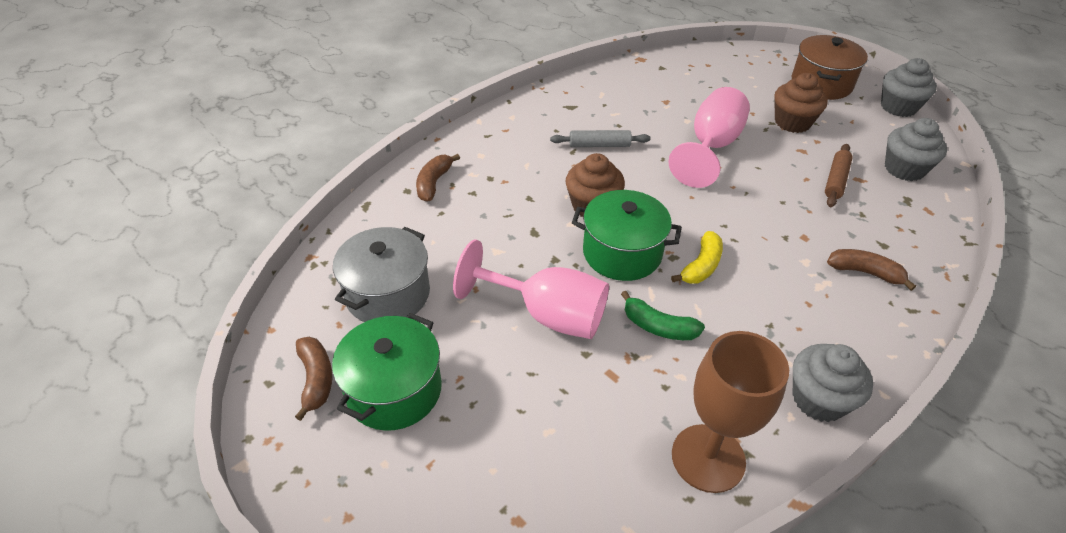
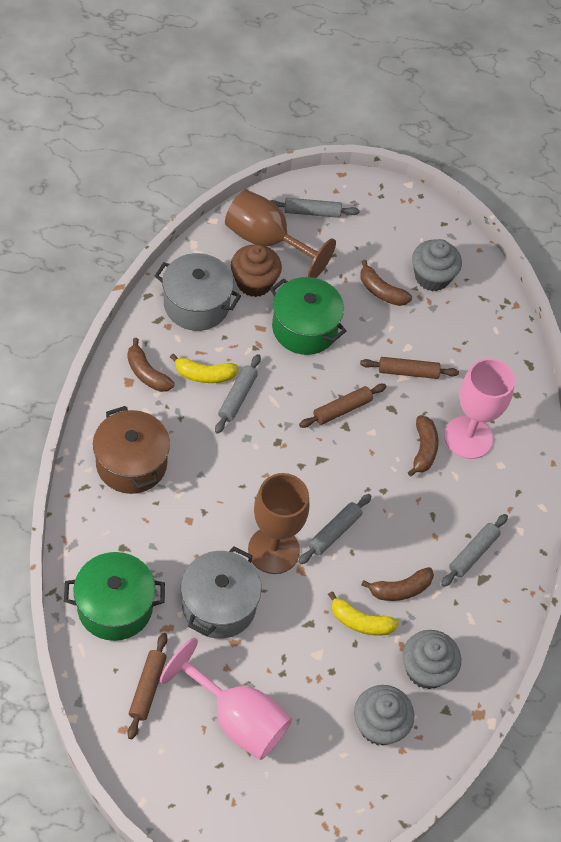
brown banana: [295,337,333,421] [416,154,460,202] [827,249,916,291] = 3 -> [127,338,175,392] [360,260,412,306] [361,567,434,601] [408,416,438,477] = 4
brown cupcake: [566,153,625,217] [774,73,828,133] = 2 -> [231,244,282,297] = 1
brown goblet: [672,331,789,493] = 1 -> [225,190,336,278] [248,473,309,574] = 2
brown rolling pin: [825,144,853,207] = 1 -> [127,633,168,739] [299,384,387,428] [360,357,459,379] = 3
green banana: [621,291,705,340] = 1 -> none = 0
grey pot: [333,227,430,322] = 1 -> [155,253,241,331] [181,547,261,639] = 2
grey rolling pin: [550,130,650,147] = 1 -> [215,354,261,434] [270,198,359,218] [298,494,372,564] [441,514,508,587] = 4
yellow banana: [671,231,723,284] = 1 -> [170,354,239,383] [328,591,399,636] = 2

